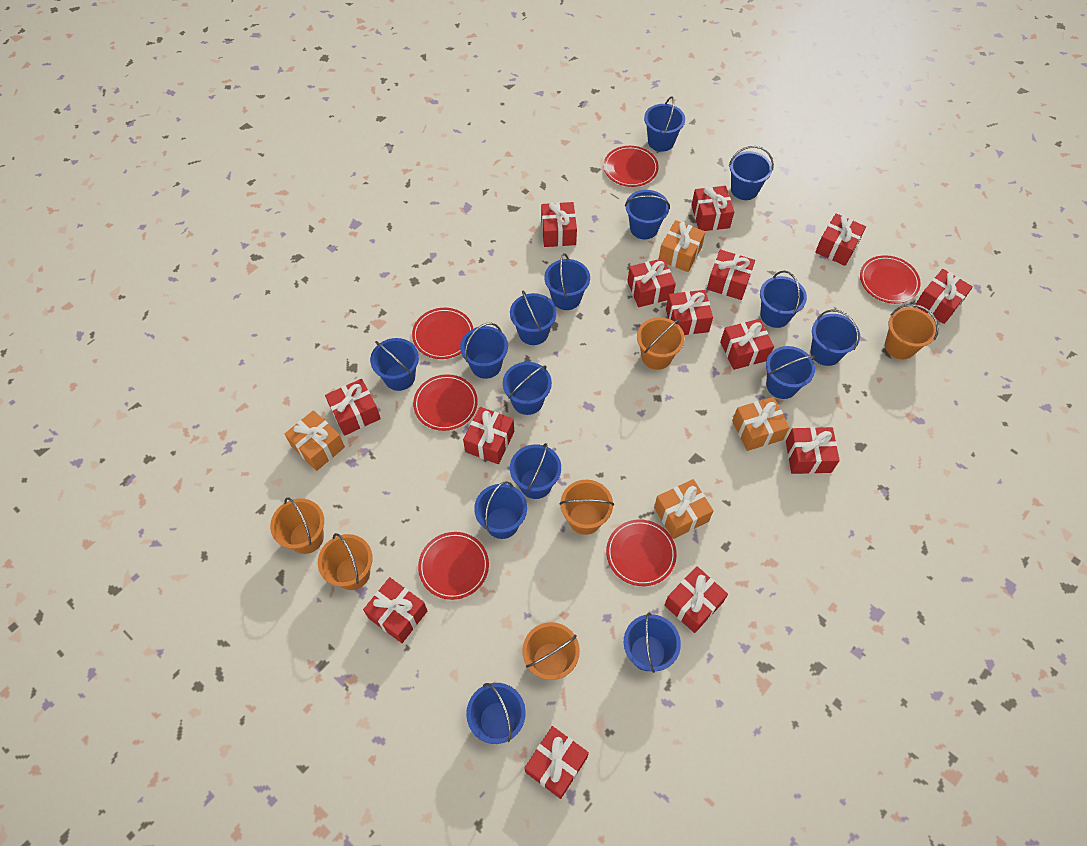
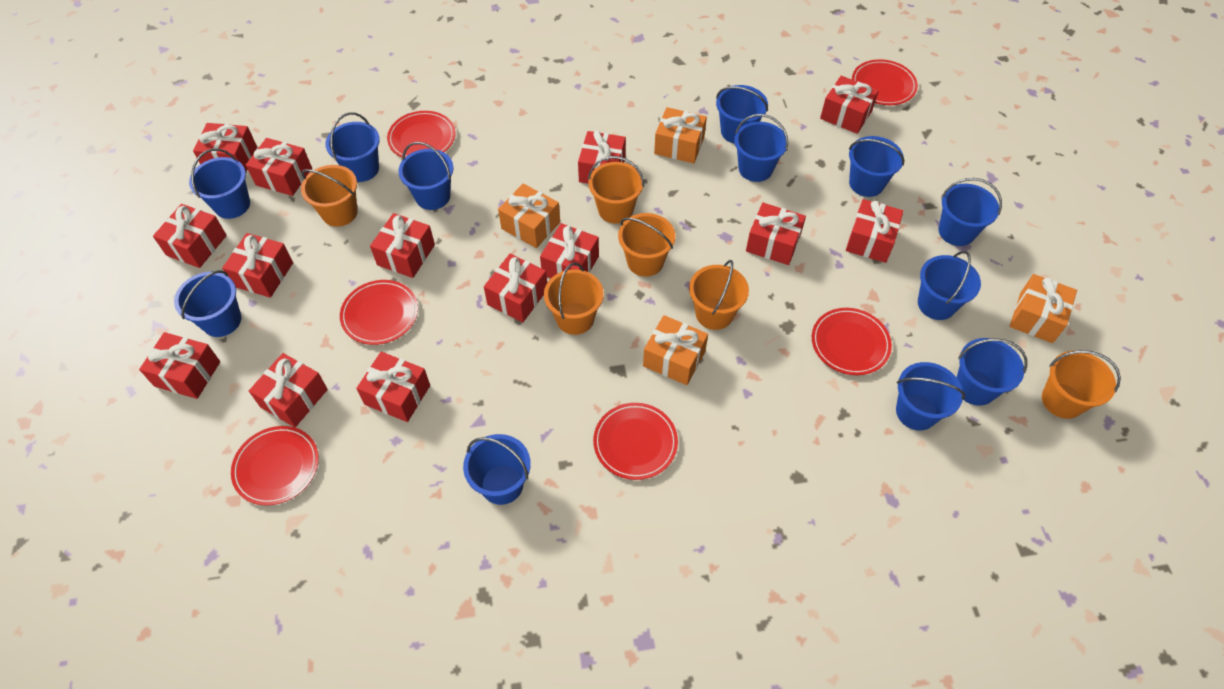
blue bucket: [370,338,419,391] [460,323,508,379] [466,683,526,744] [474,481,527,539] [503,362,552,415] [510,291,557,345] [510,443,561,499] [544,253,590,310] [624,612,681,673] [625,190,670,239] [644,96,685,152] [729,146,774,200] [760,271,807,328] [766,346,815,399] [811,309,860,366] = 15 -> [174,270,241,337] [189,149,250,219] [325,112,380,182] [398,142,454,210] [463,434,531,505] [716,85,768,144] [734,114,788,182] [849,136,905,197] [896,362,965,430] [918,251,981,320] [939,178,1002,246] [957,338,1027,406] = 12

